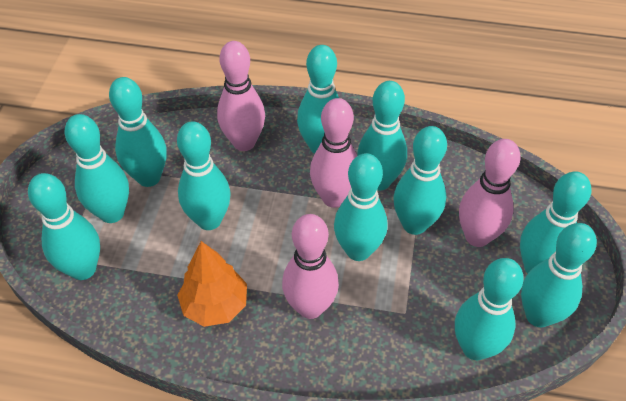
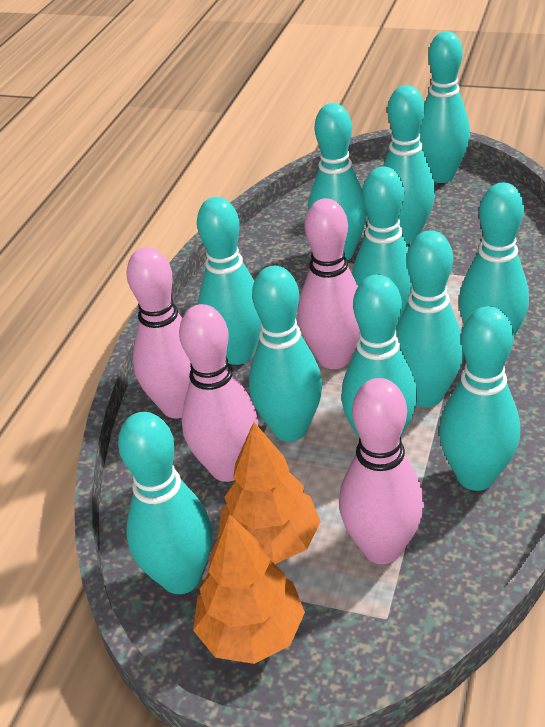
orange tree: [177,241,247,327] = 1 -> [193,514,305,664] [218,422,321,564] = 2

